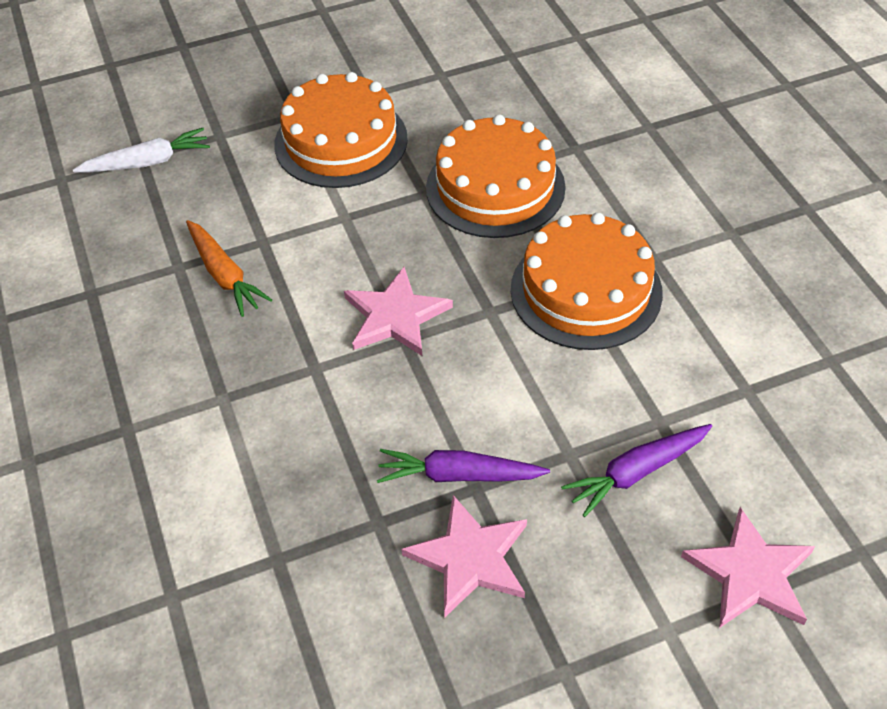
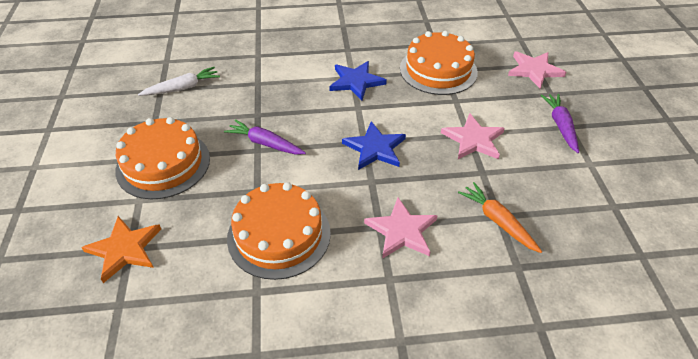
blue star: none = 0 -> [329,61,387,100] [342,121,406,170] = 2
orange star: none = 0 -> [81,216,161,283] = 1

